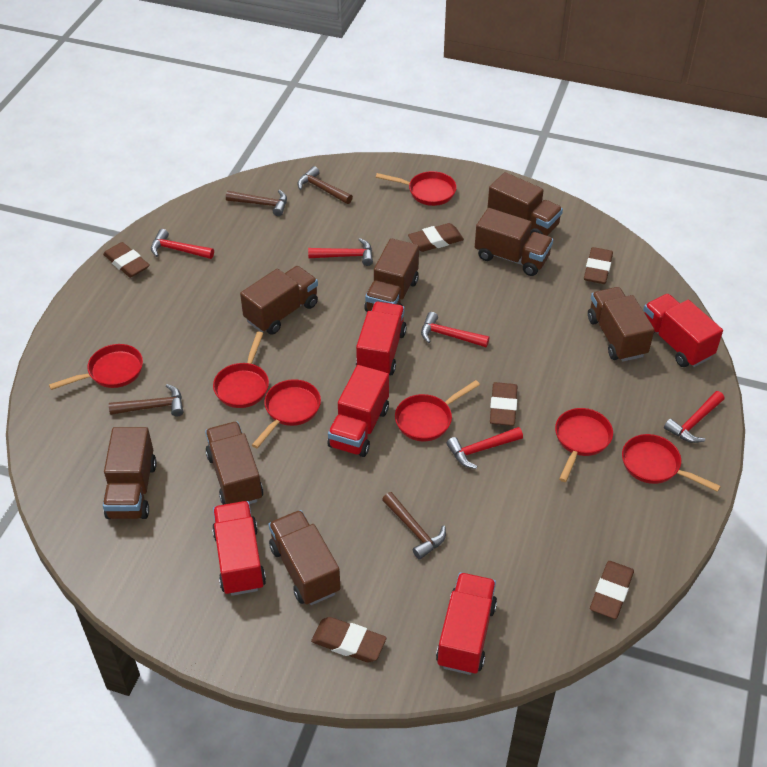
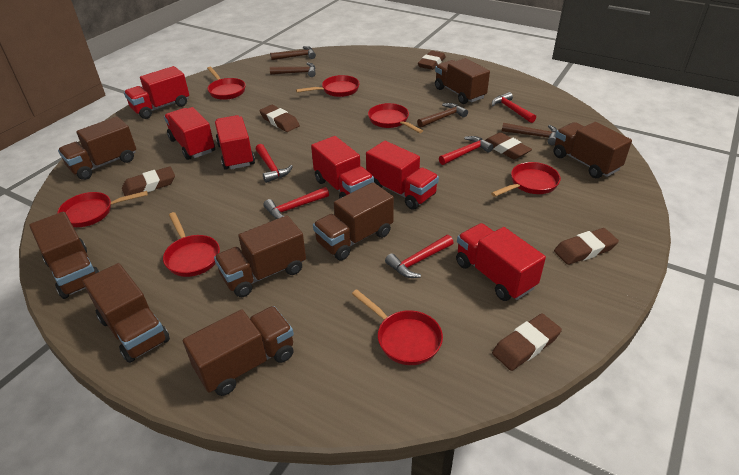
red truck: [212,501,266,596] [328,365,389,457] [356,302,407,375] [436,572,497,675] [643,294,723,367] = 5 -> [124,66,189,119] [164,107,215,160] [215,115,255,170] [311,136,374,199] [366,141,439,210] [456,223,546,301] = 6

